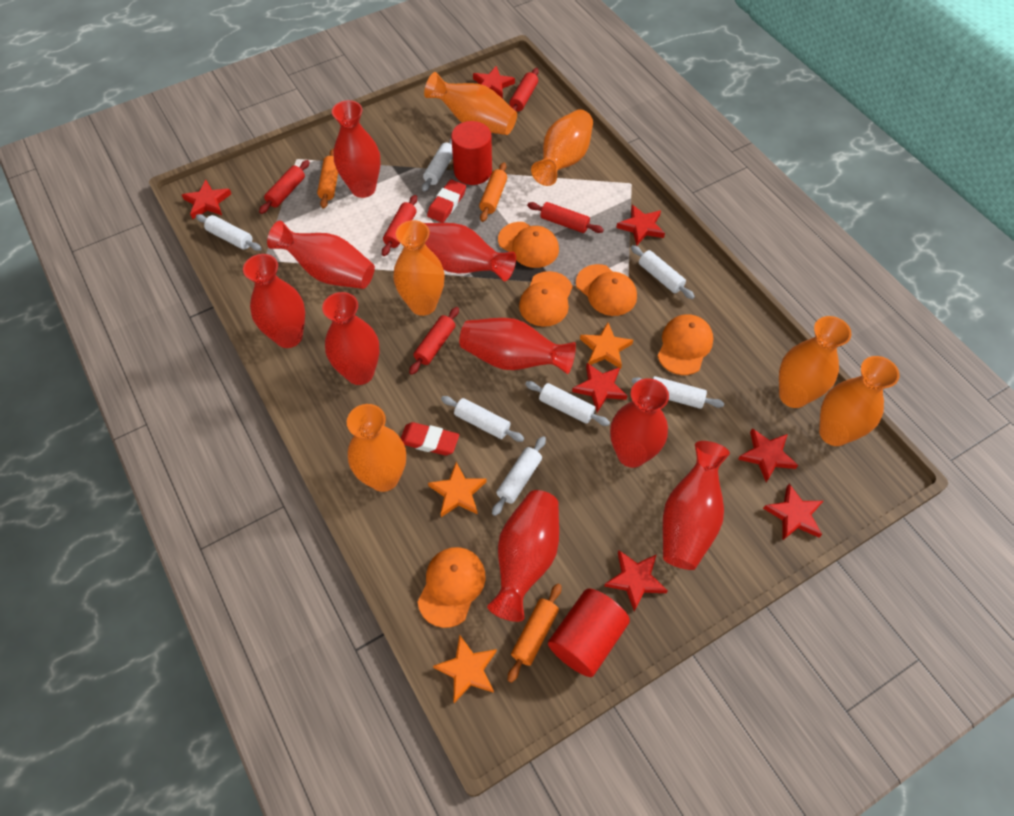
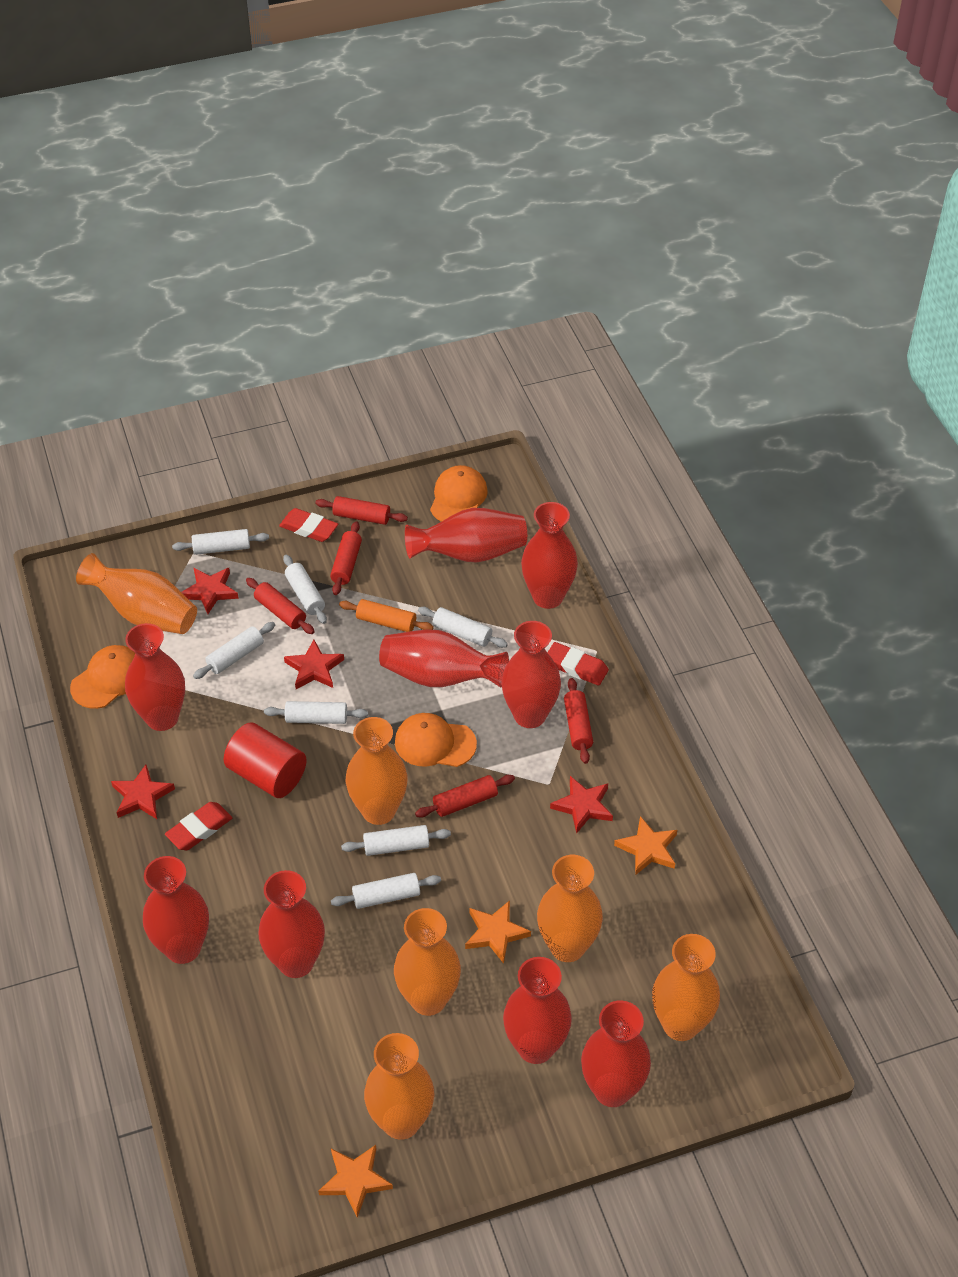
orange cap: [418,547,485,628] [498,222,559,268] [519,271,573,327] [576,264,637,316] [657,314,714,375] = 5 -> [70,645,135,709] [395,713,477,767] [430,465,488,522] = 3
orange rolling pin: [317,148,338,209] [479,162,507,222] [508,584,561,683] = 3 -> [339,599,434,632] = 1
red cylinder: [451,121,492,185] [548,588,630,677] = 2 -> [224,722,307,798] = 1
red eraser: [401,422,459,455] [427,179,466,223] = 2 -> [165,802,232,850] [279,508,338,542] [547,642,609,686] = 3
red star: [182,180,231,219] [473,66,515,99] [572,363,627,412] [604,550,668,612] [616,205,665,246] [738,428,798,482] [763,484,823,540] = 7 -> [111,765,175,819] [182,568,239,614] [284,639,344,689] [550,776,613,834] = 4

